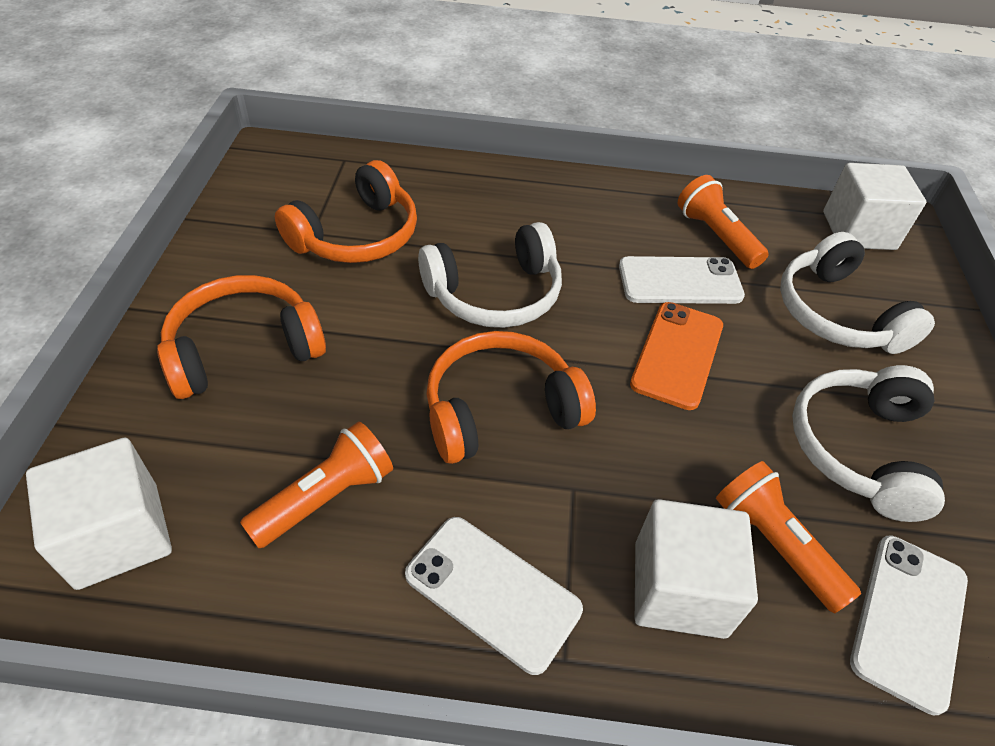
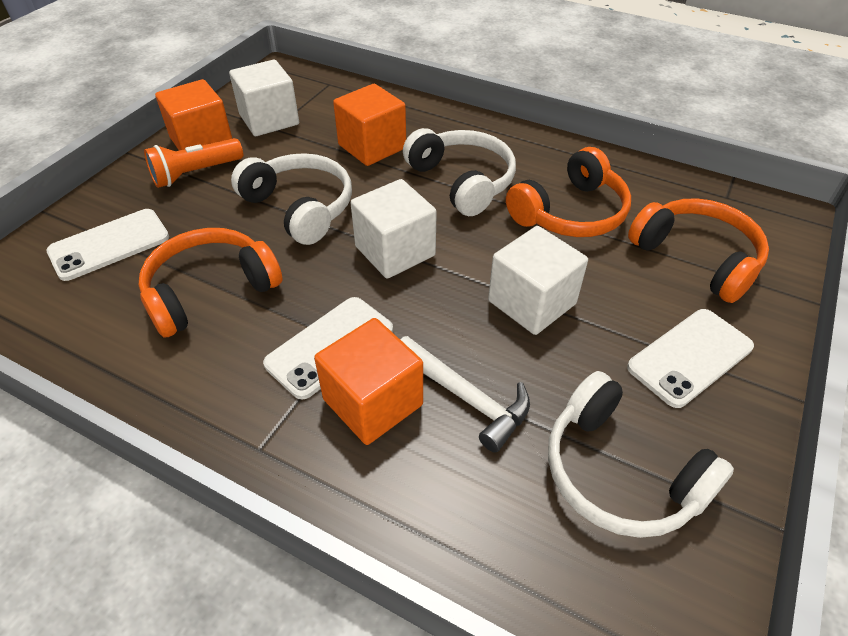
orange cube: none = 0 -> [155,79,232,150] [314,318,423,445] [333,84,406,166] = 3
orange flashlight: [240,421,393,548] [678,175,769,269] [716,461,861,613] = 3 -> [144,138,243,188] = 1
orange phone: [630,302,723,410] = 1 -> none = 0
white hammer: none = 0 -> [400,336,530,453] = 1

